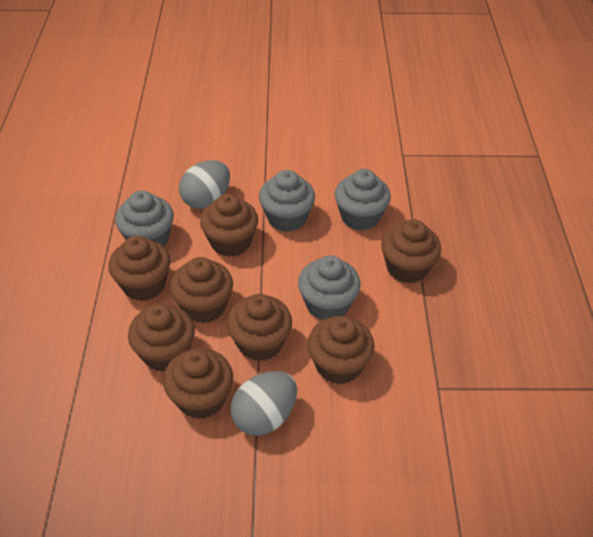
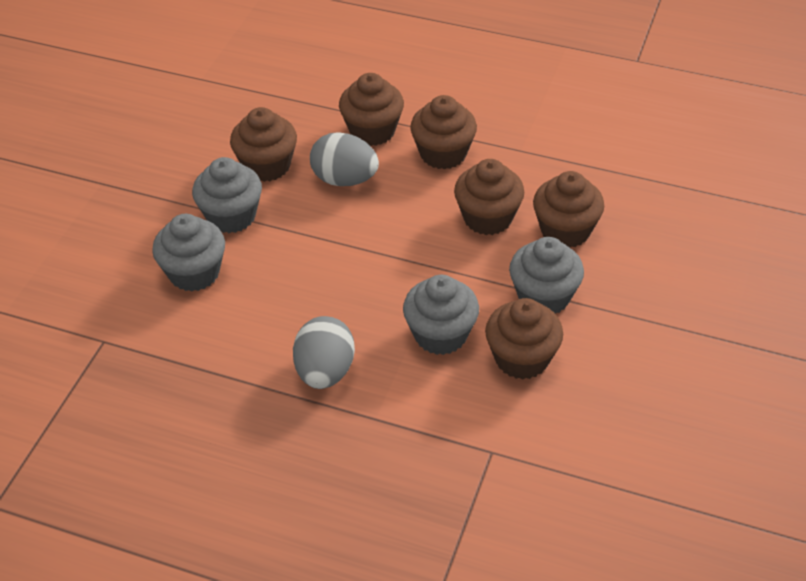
brown cupcake: [108,236,170,301] [128,304,195,372] [163,348,233,419] [170,257,233,323] [200,194,258,257] [227,294,292,361] [307,316,375,384] [381,219,441,283] = 8 -> [230,107,297,182] [339,73,404,146] [410,95,477,170] [454,159,524,235] [485,298,563,379] [533,171,604,248] = 6

